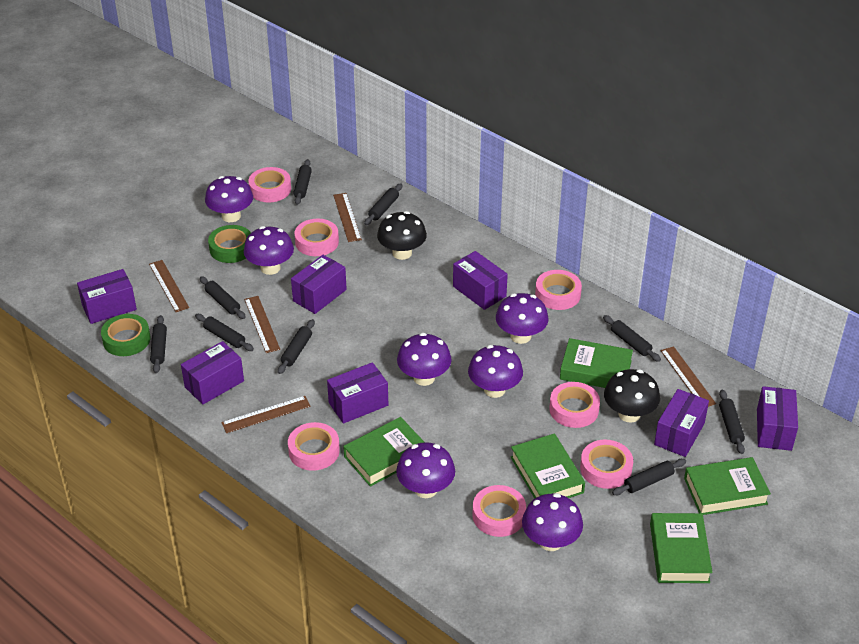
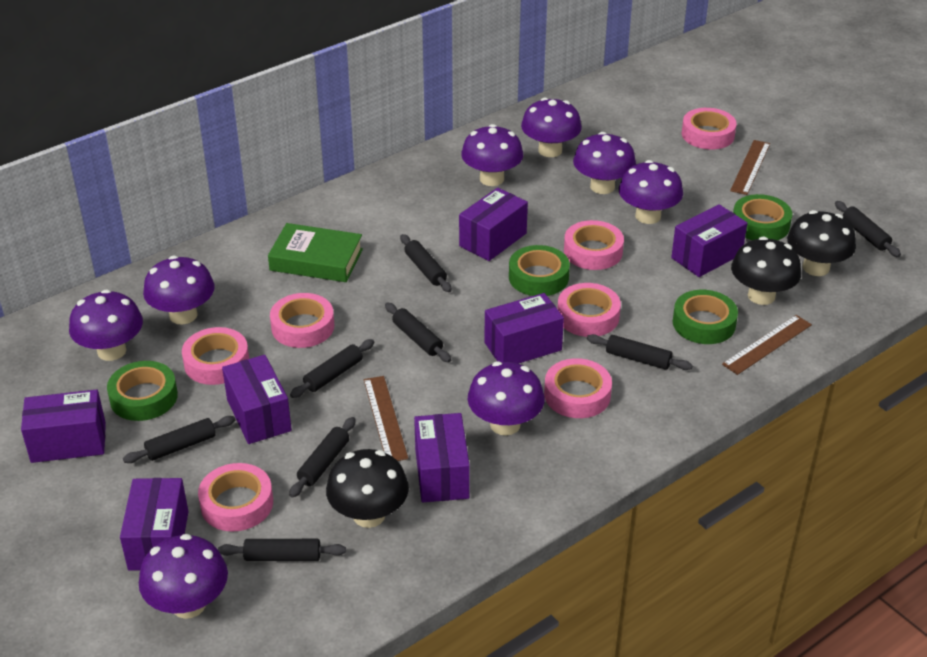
black mushroom: [377,211,427,260] [604,369,660,423] = 2 -> [326,449,409,528] [731,237,801,305] [787,210,856,276] = 3
black rolling pin: [150,315,167,373] [195,314,254,351] [200,276,246,319] [278,319,315,374] [293,159,312,205] [364,183,402,225] [603,315,661,362] [612,459,686,495] [719,389,745,454] = 9 -> [123,416,235,463] [218,539,346,561] [289,417,356,498] [290,339,374,398] [385,302,451,363] [400,234,452,292] [587,334,693,370] [835,201,901,257] = 8
brown ruler: [149,260,189,312] [221,396,311,433] [244,296,280,353] [333,193,362,242] [661,346,716,407] = 5 -> [364,376,408,461] [722,315,812,375] [730,140,770,195] = 3
green book: [343,417,424,487] [511,433,585,499] [560,338,633,388] [650,513,713,583] [684,457,771,515] = 5 -> [268,223,363,282] = 1
green tape: [101,314,150,356] [208,225,251,263] = 2 -> [107,361,178,421] [509,245,570,296] [673,290,738,344] [733,194,792,240] = 4
purple mushroom: [205,176,253,222] [244,226,294,275] [396,442,455,498] [397,333,452,386] [468,345,523,398] [496,293,549,344] [522,493,583,551] = 7 -> [69,289,143,361] [139,534,228,619] [143,256,215,325] [461,124,523,186] [468,361,545,436] [521,97,582,157] [573,132,636,194] [619,160,683,224] = 8

